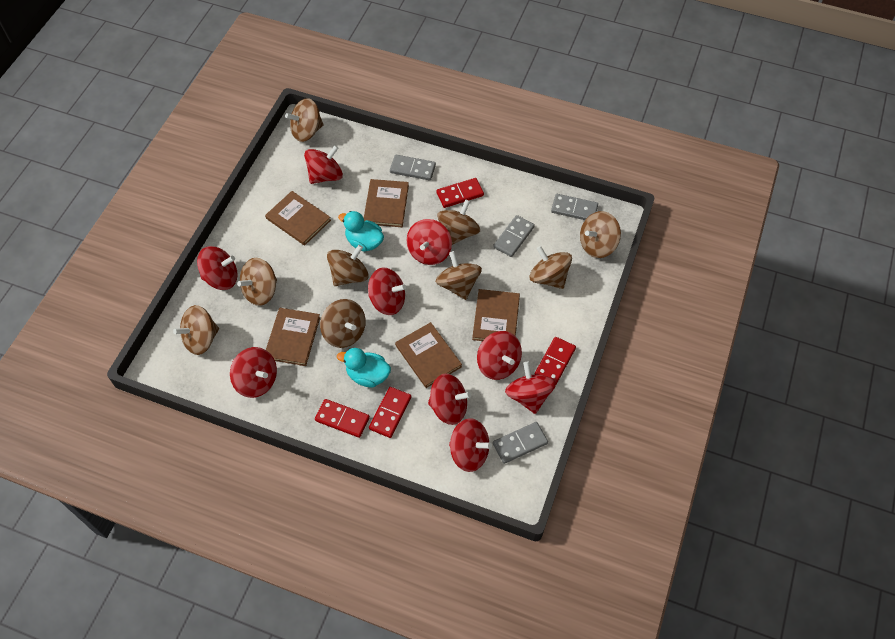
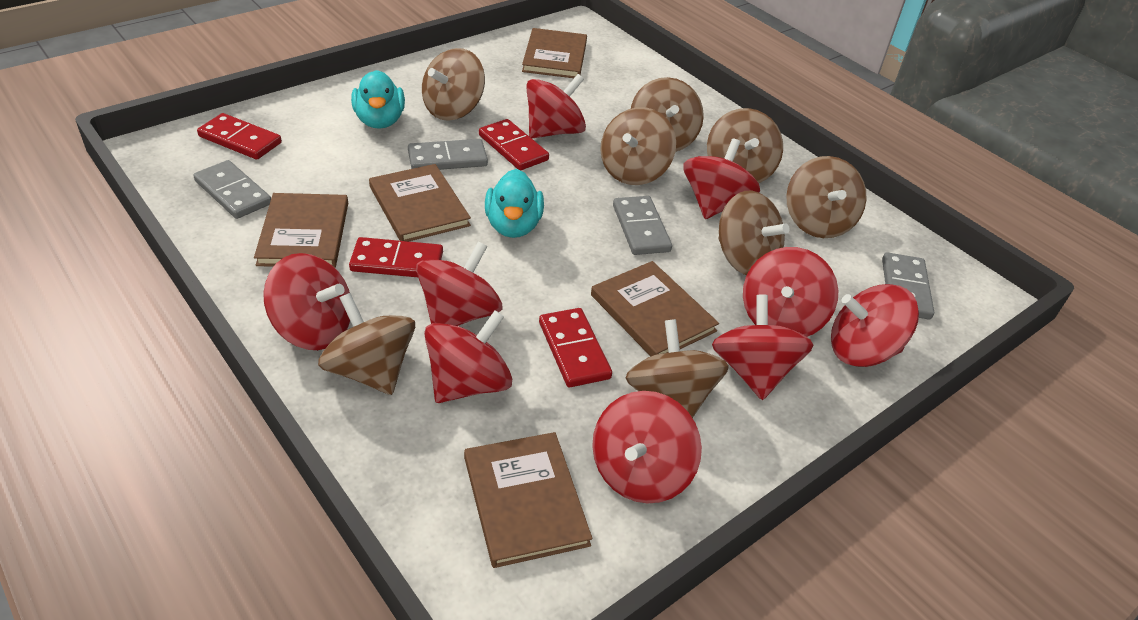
brown spinning top: [173,305,219,355] [237,258,277,306] [285,98,323,142] [320,299,366,348] [327,245,369,286] [436,251,482,300] [437,199,480,245] [530,246,572,289] [580,211,621,258] = 9 -> [318,293,415,395] [422,48,485,121] [600,107,676,185] [626,319,729,418] [631,77,704,152] [707,108,783,183] [718,190,790,275] [786,156,867,238] = 8

